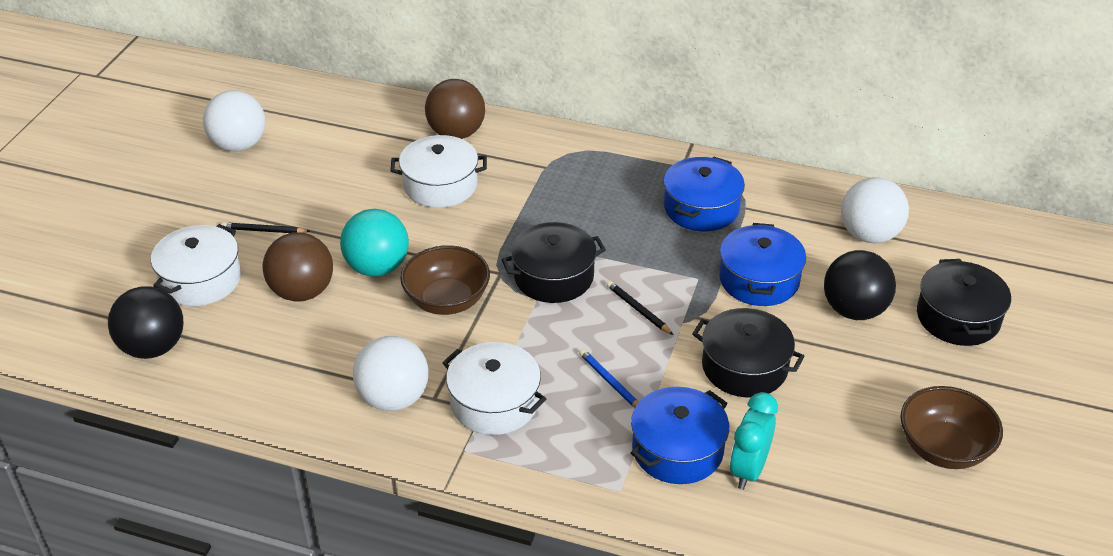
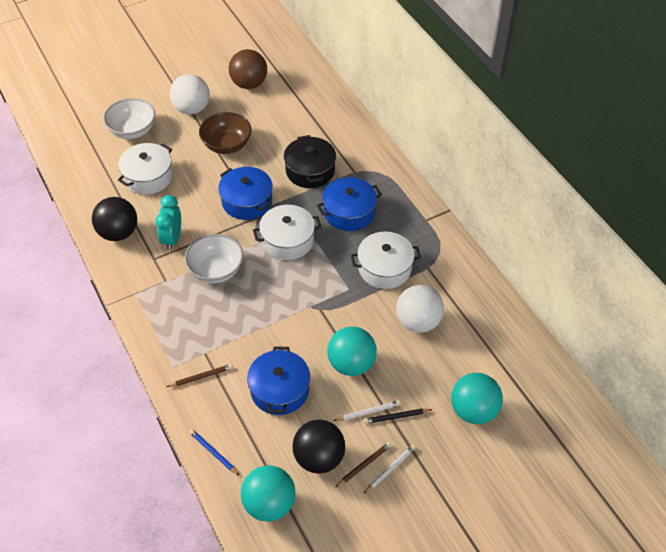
black pencil: [221,222,310,233] [606,281,674,335] = 2 -> [364,409,433,424] = 1
black pot: [501,222,606,303] [692,308,805,397] [917,259,1011,346] = 3 -> [284,135,336,188] = 1
brown ball: [263,232,333,302] [425,79,485,139] = 2 -> [229,49,267,89] = 1
brown bowl: [400,245,490,315] [900,386,1003,469] = 2 -> [199,112,252,154] = 1
brown pencil: none = 0 -> [167,364,233,387] [336,442,392,487] = 2
turquoise ball: [340,209,409,277] = 1 -> [241,465,295,522] [327,326,377,376] [451,373,503,424] = 3
white ball: [203,90,266,152] [353,336,429,411] [841,177,909,243] = 3 -> [170,74,210,115] [396,285,444,333] = 2
white bowl: none = 0 -> [103,98,155,139] [185,234,243,283] = 2
white pencil: none = 0 -> [334,400,401,421] [364,445,416,493] = 2

